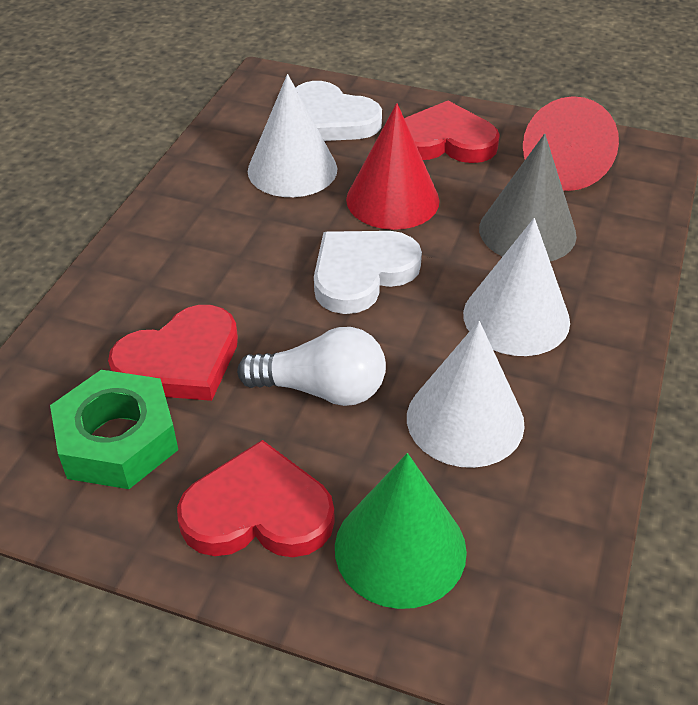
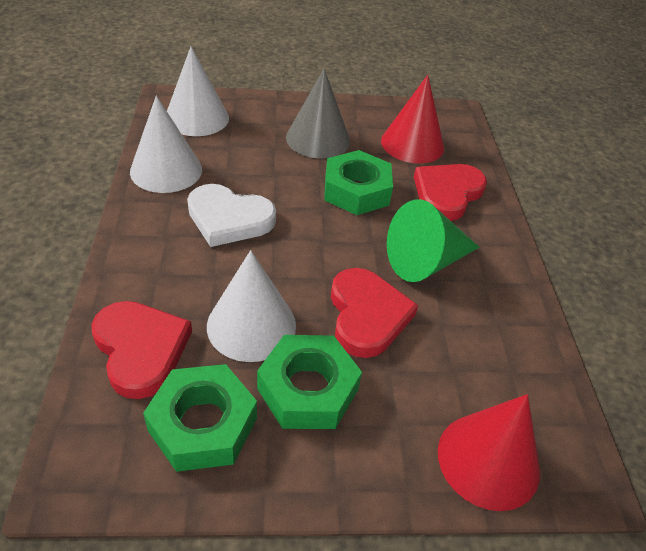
green nut: [50,370,178,489] = 1 -> [143,364,257,472] [257,335,362,429] [324,150,393,215] = 3
white heart: [296,81,382,141] [314,231,422,314] = 2 -> [187,184,276,247] = 1
white light bulb: [237,327,386,406] = 1 -> none = 0

